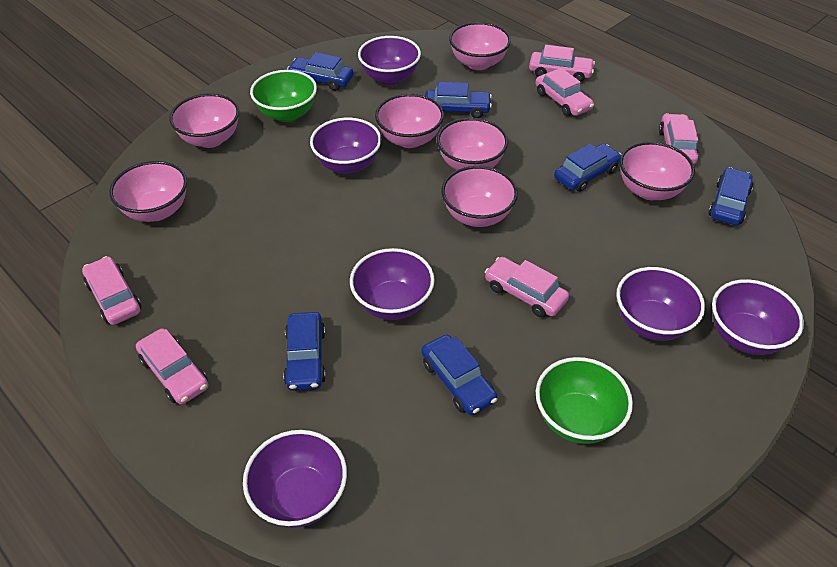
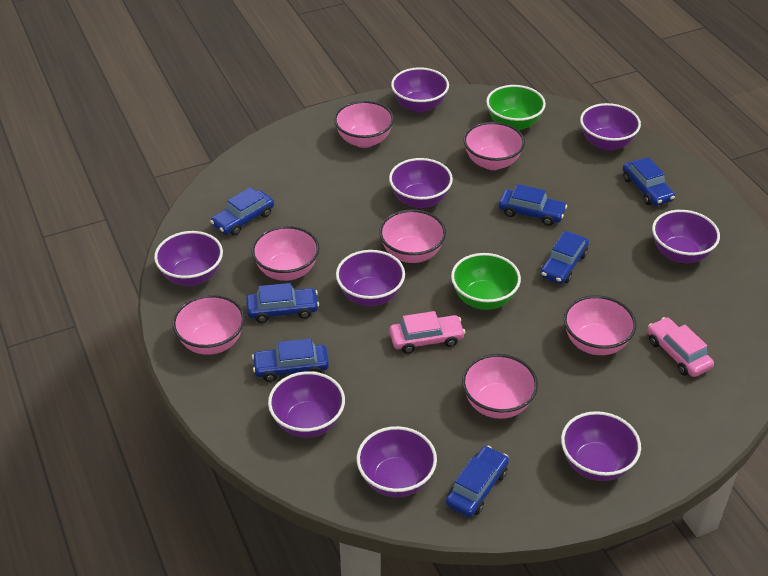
blue car: [283,312,326,390] [287,52,353,91] [421,335,497,415] [425,82,492,118] [554,144,622,192] [708,167,753,226] = 6 -> [210,187,274,236] [246,283,319,323] [252,339,329,382] [446,446,509,517] [499,184,567,226] [540,231,589,284] [623,157,675,206] = 7
pink car: [82,256,141,325] [136,328,209,405] [485,257,569,317] [529,45,595,82] [535,68,594,116] [659,114,699,164] = 6 -> [389,311,465,354] [647,317,714,377] = 2
purple bowl: [243,430,347,528] [310,118,381,174] [350,248,435,320] [358,36,421,85] [616,267,705,341] [712,279,804,355] = 6 -> [154,231,223,286] [268,371,345,438] [336,250,405,306] [357,426,437,497] [389,158,453,209] [391,67,449,113] [561,411,641,481] [580,103,641,151] [652,210,720,263] = 9

